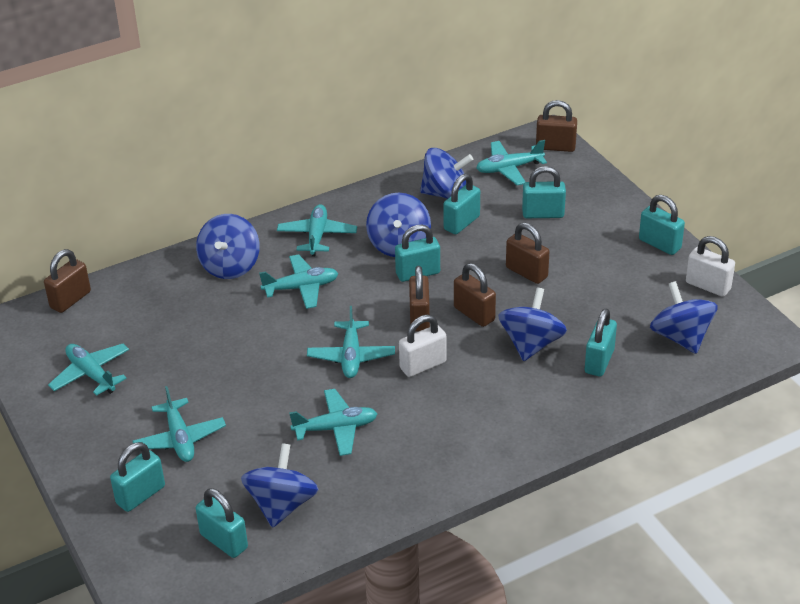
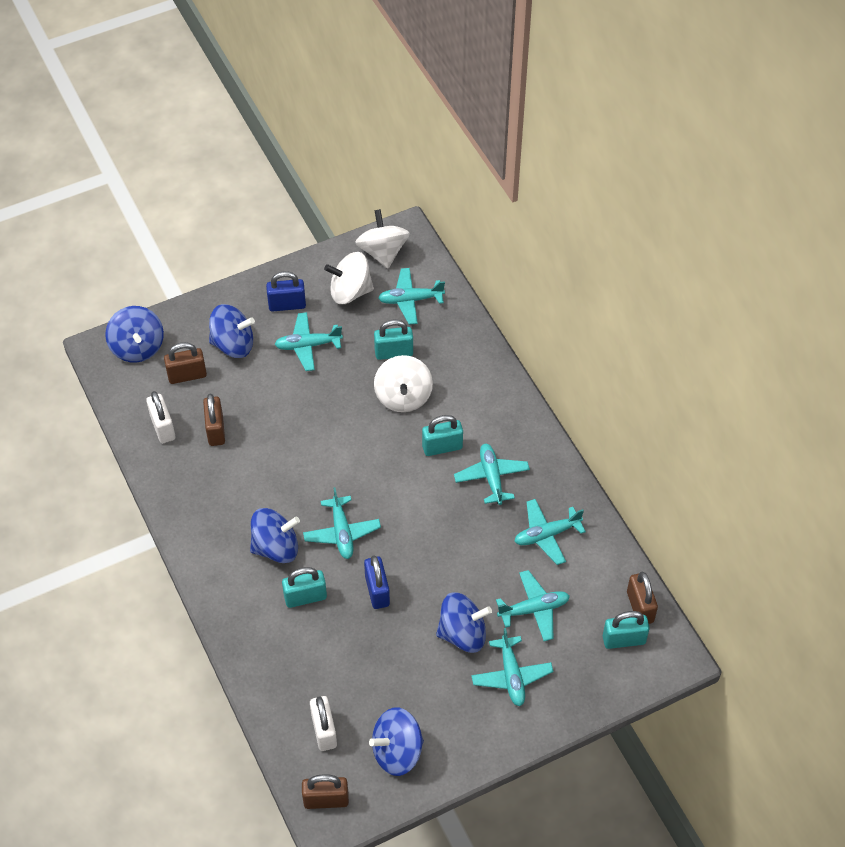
blue padlock: none = 0 -> [266,271,306,312] [364,555,390,609] = 2
blue spinning top: [196,214,260,279] [241,443,319,528] [366,193,431,257] [420,148,473,199] [498,287,567,361] [650,281,718,354] = 6 -> [105,306,164,363] [209,304,255,358] [250,508,300,563] [369,707,424,776] [436,592,492,653] = 5
brown padlock: [44,249,91,313] [409,266,430,332] [454,263,496,327] [506,222,549,284] [536,100,577,152] = 5 -> [164,342,207,384] [203,394,225,446] [302,774,349,809] [627,572,658,624] = 4
turquoise padlock: [110,442,165,512] [196,488,248,558] [395,225,440,282] [443,174,480,234] [522,166,566,218] [585,309,617,377] [639,195,685,255] = 7 -> [282,567,327,608] [374,320,413,360] [422,415,463,456] [603,611,650,649] = 4
white spinning top: none = 0 -> [324,252,374,304] [355,209,410,268] [374,355,433,412] = 3

